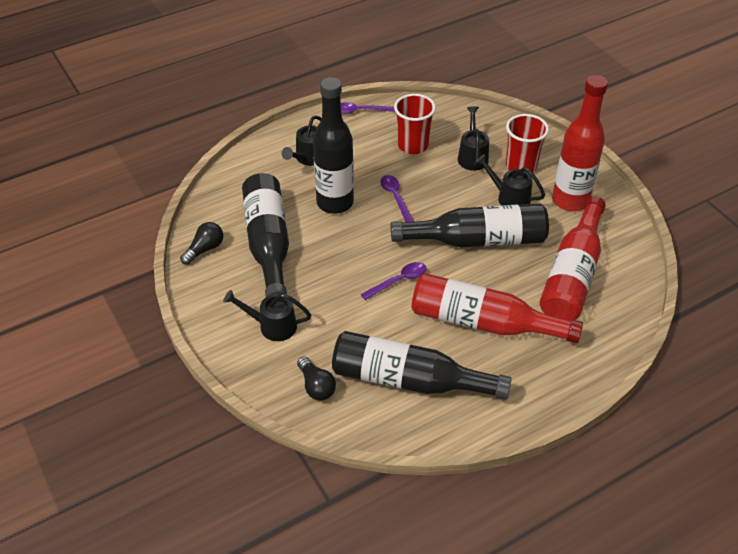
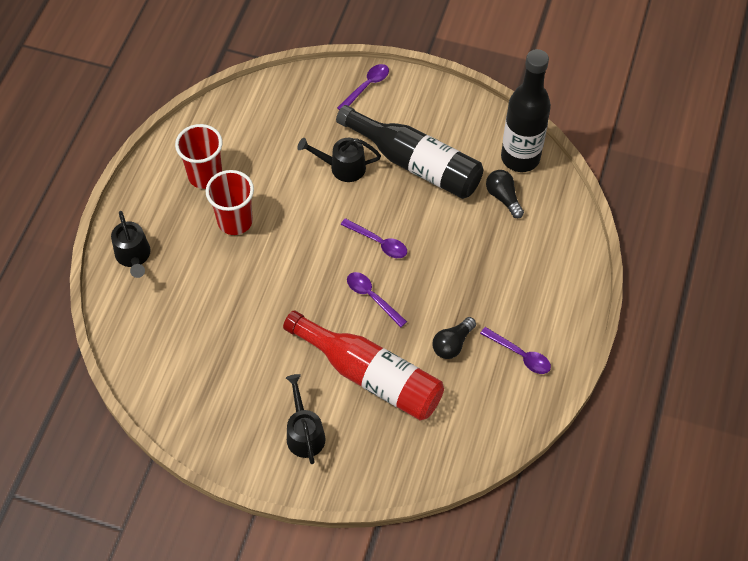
black bottle: [242,173,289,297] [313,77,354,214] [332,331,512,400] [391,204,549,248] = 4 -> [336,105,483,199] [501,49,551,172] = 2
black watering can: [223,290,311,341] [282,116,322,166] [458,107,489,171] [475,154,545,205] = 4 -> [111,211,151,278] [286,374,326,464] [297,138,381,182] = 3
purple spoon: [341,102,395,114] [361,262,426,300] [381,175,414,222] = 3 -> [337,64,389,110] [341,218,407,258] [347,272,407,327] [480,327,551,374] = 4
red bottle: [412,273,583,343] [540,196,606,321] [552,75,608,211] = 3 -> [283,310,444,420] = 1

